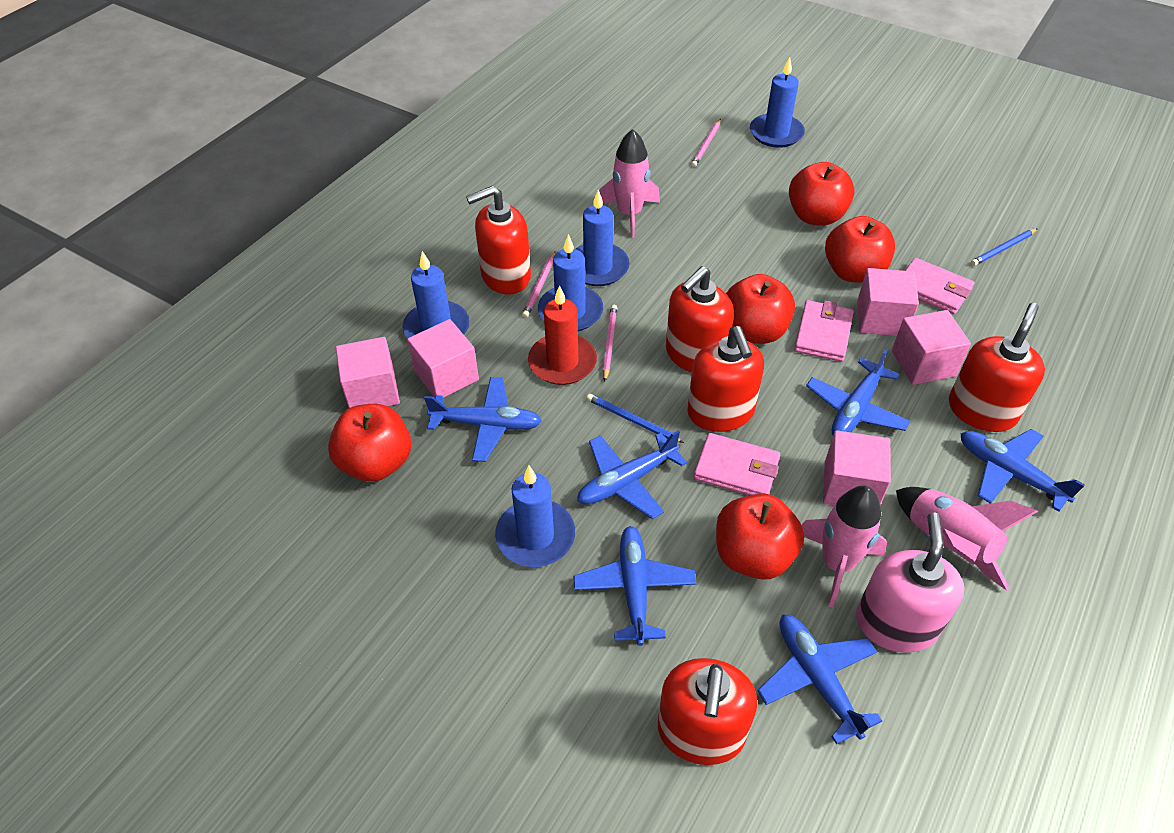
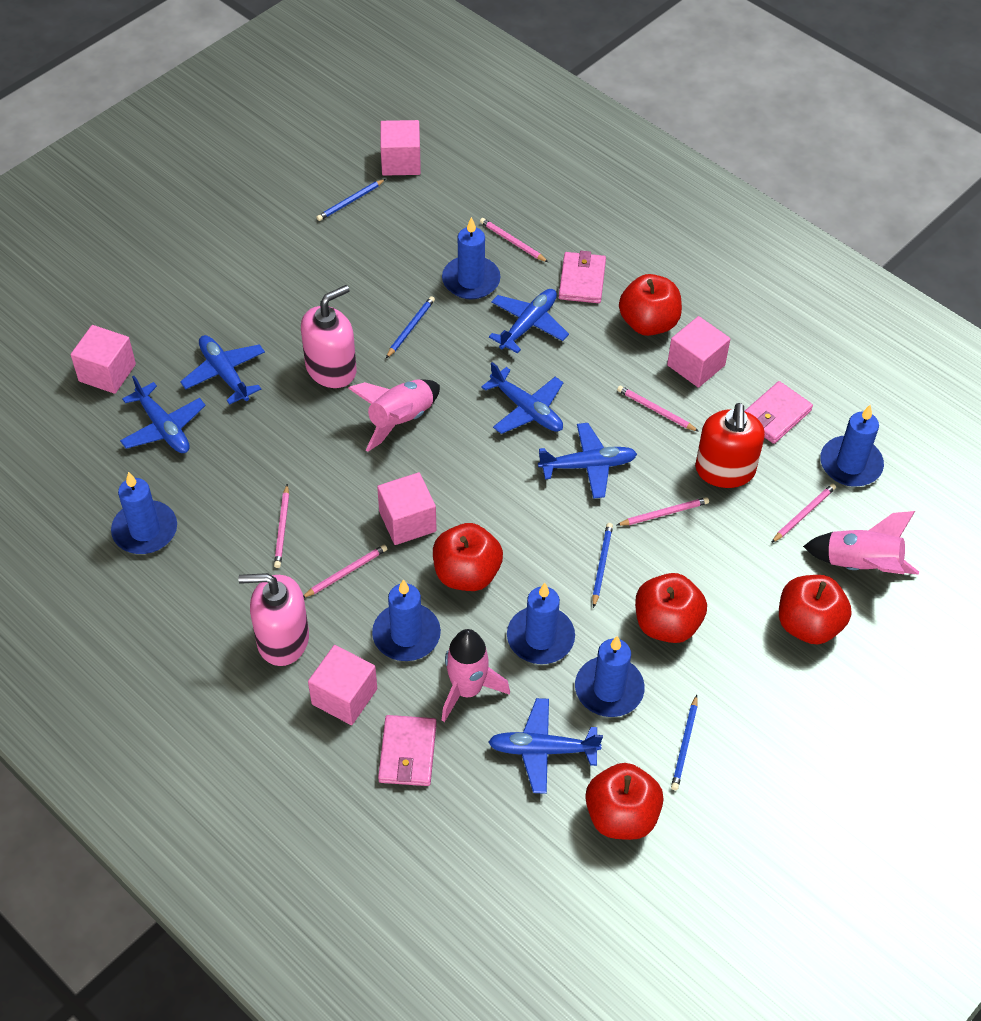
blue candle: [402,251,470,339] [495,466,575,567] [538,234,603,331] [575,190,630,286] [750,57,805,148] = 5 -> [111,472,177,554] [372,579,441,661] [442,217,501,299] [507,583,575,664] [575,636,645,717] [820,405,884,487] = 6
blue pencil: [587,394,684,443] [971,228,1038,266] = 2 -> [316,179,385,221] [386,296,435,358] [592,523,613,608] [671,695,698,790] = 4
pink pencil: [522,251,555,318] [602,305,617,382] [691,119,721,167] = 3 -> [274,484,289,568] [303,545,387,598] [480,218,548,262] [617,386,699,432] [617,497,709,526] [771,484,836,543] = 6
pink soap dispenser: [856,512,965,653] = 1 -> [238,573,309,666] [301,285,356,388] = 2
red candle: [528,285,597,385] = 1 -> none = 0
red soap dispenser: [466,186,531,294] [658,658,757,765] [666,266,734,373] [687,326,764,432] [949,303,1045,432] = 5 -> [695,403,765,488] = 1

